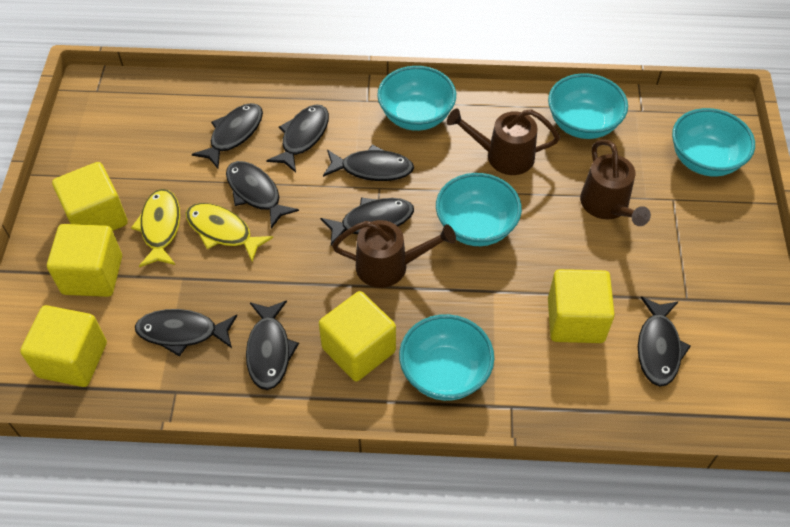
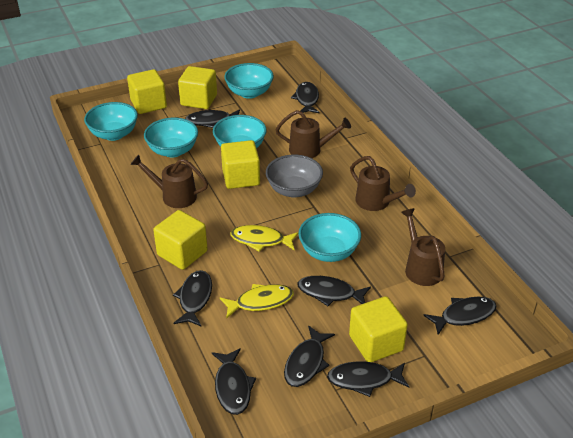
brown watering can: [332,220,456,288] [447,109,560,175] [580,140,651,226] = 3 -> [130,155,208,208] [276,110,351,158] [350,156,416,211] [401,208,445,286] = 4
grey bowl: none = 0 -> [266,155,323,198] = 1

